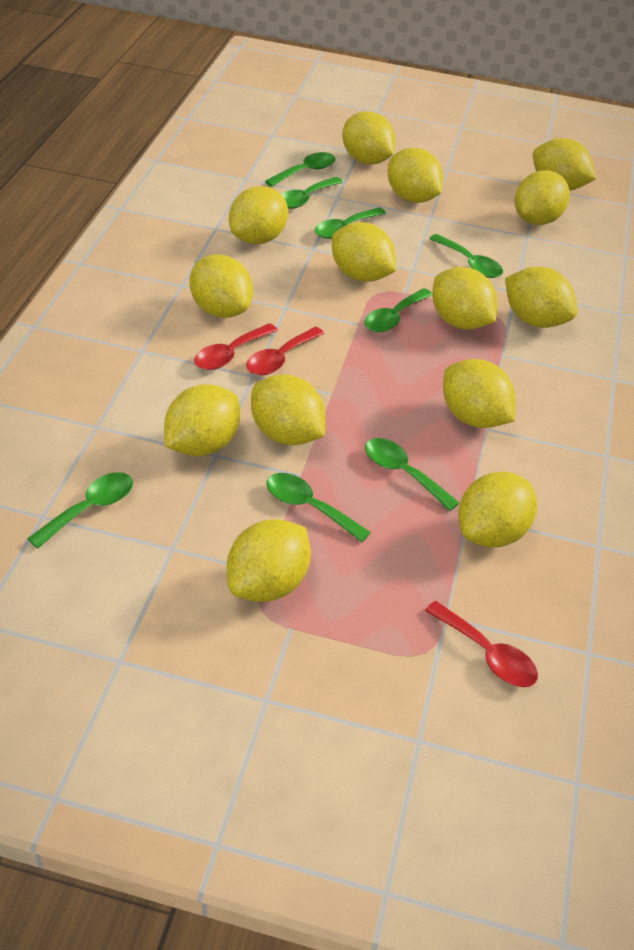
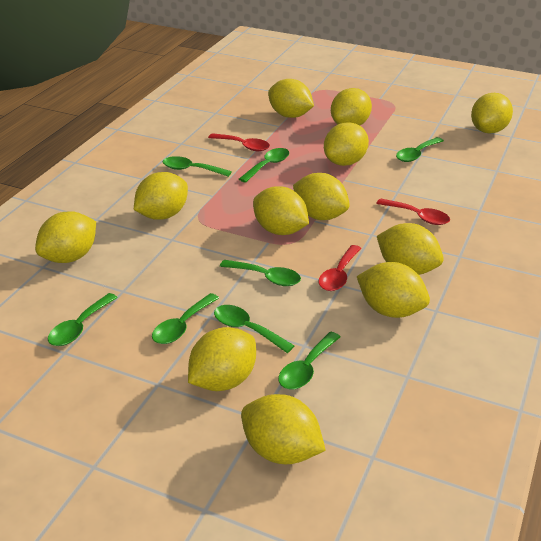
yellow lemon: [164,384,240,456] [189,254,253,318] [227,519,311,602] [229,186,288,244] [251,374,325,445] [332,222,396,282] [342,111,396,165] [388,148,443,203] [432,267,497,330] [443,359,516,428] [458,472,537,547] [505,267,577,328] [515,170,570,225] [533,138,596,191] = 14 -> [35,211,96,263] [134,172,188,220] [188,327,256,391] [241,394,326,464] [253,186,309,235] [268,79,314,118] [293,173,350,220] [324,122,369,166] [331,88,372,126] [357,262,430,318] [377,223,444,275] [471,93,513,133] = 12

